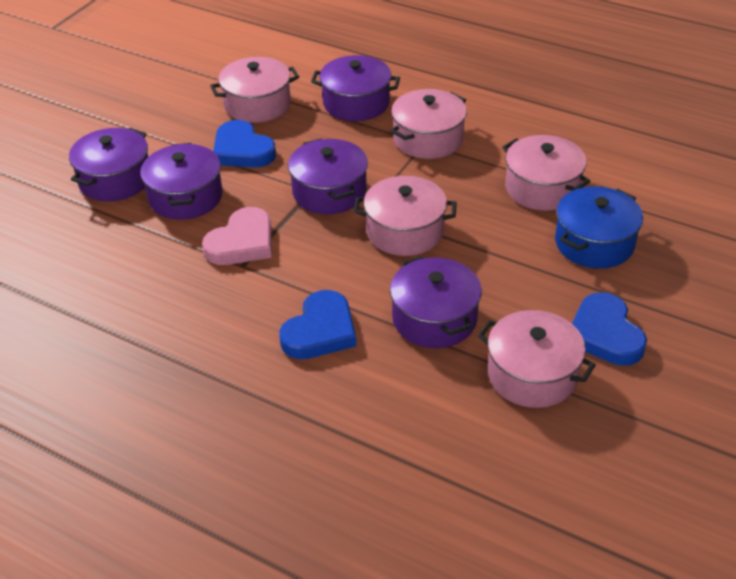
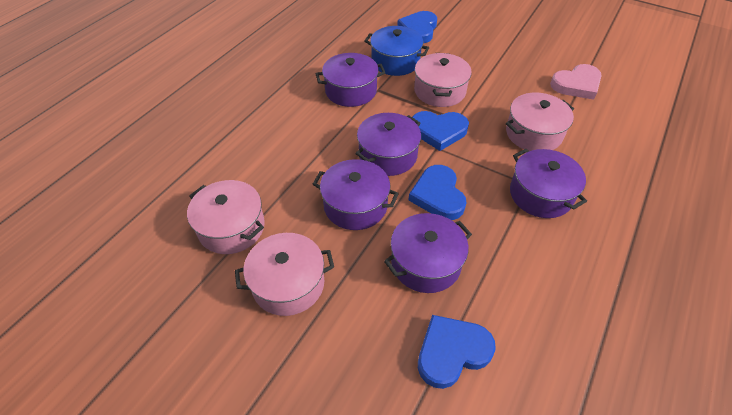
blue heart: [213,120,276,168] [280,290,356,359] [572,292,647,366] = 3 -> [397,11,437,43] [409,165,467,220] [412,111,469,151] [418,315,496,389] = 4
pink pot: [210,57,299,123] [354,176,457,256] [390,89,467,159] [478,310,596,408] [502,135,590,211] = 5 -> [187,180,265,254] [235,233,334,316] [414,53,472,107] [506,93,574,151] = 4

